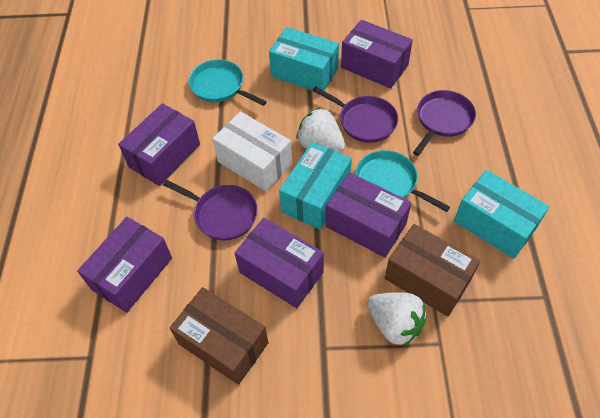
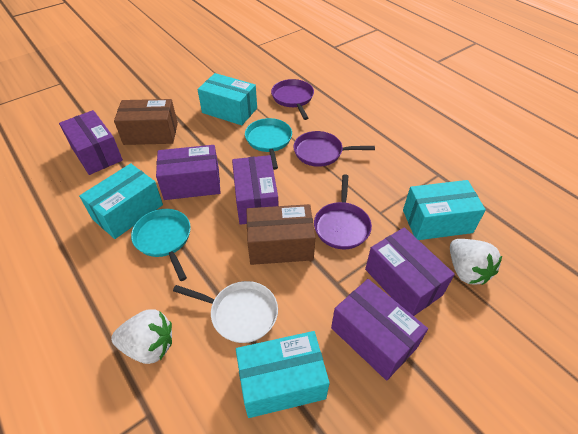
turquoise box: [269,27,339,91] [279,142,352,230] [454,170,550,259] = 3 -> [79,163,163,239] [197,73,257,125] [236,331,330,418] [403,180,486,240] = 4
white box: [212,112,292,191] = 1 -> none = 0
white pan: none = 0 -> [173,281,278,343] = 1

